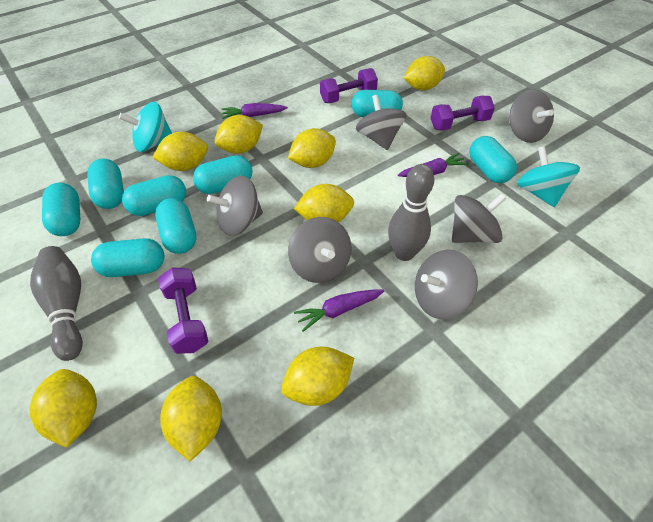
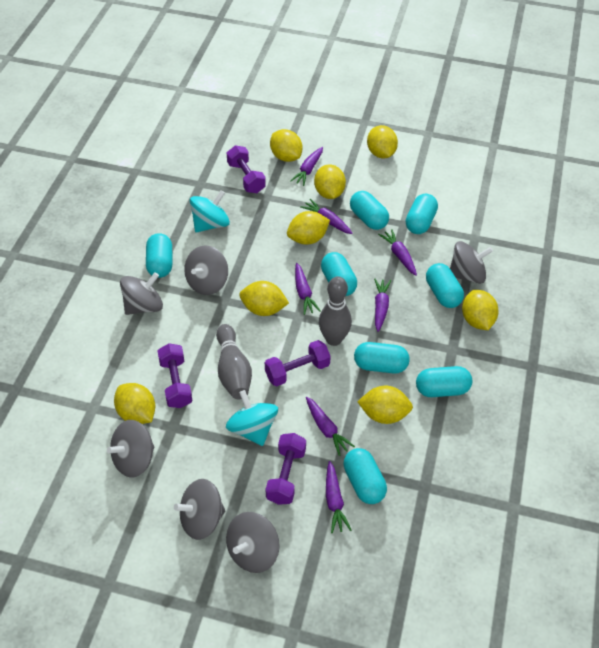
purple carrot: [222,103,288,119] [294,289,384,332] [398,153,468,177] = 3 -> [290,147,323,186] [295,263,320,315] [300,199,353,234] [306,397,355,456] [326,461,352,533] [374,279,391,332] [378,229,417,276] = 7
purple dumbbell: [158,267,208,354] [320,68,378,103] [431,96,495,131] = 3 -> [158,343,192,408] [227,145,266,193] [265,340,331,386] [266,433,306,505] = 4

